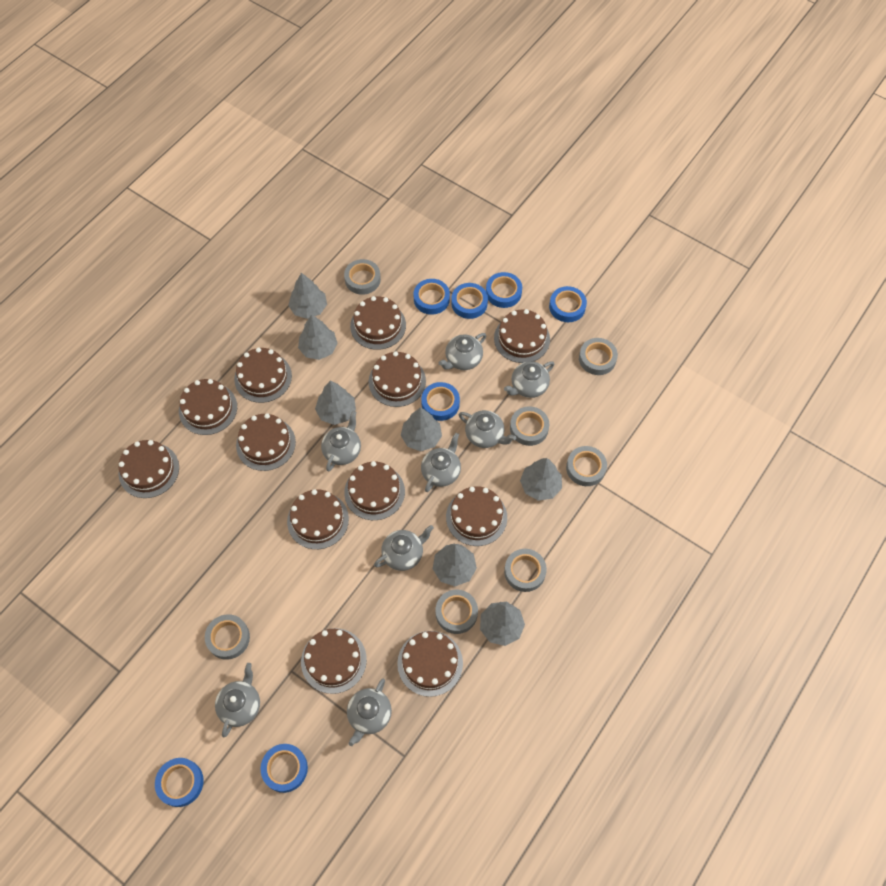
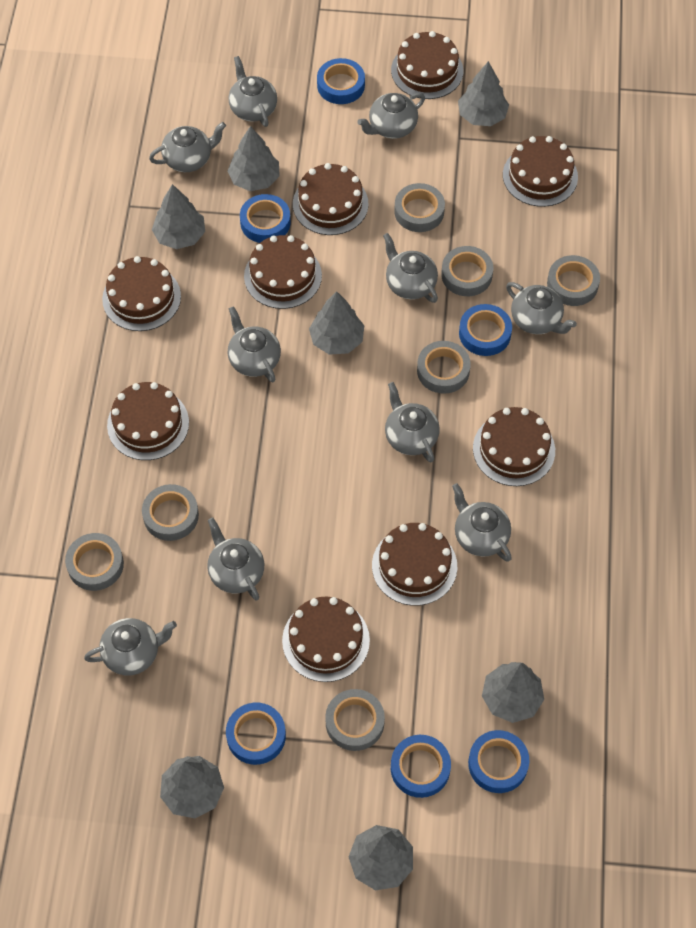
blue tape: [155,758,204,807] [261,744,308,793] [413,279,450,315] [421,382,460,421] [451,283,488,319] [486,272,522,308] [549,286,587,322] = 7 -> [226,703,286,765] [240,194,291,243] [317,58,365,104] [391,735,451,798] [459,304,512,356] [468,730,529,793] = 6
brown cake: [118,440,179,498] [179,379,237,435] [234,348,292,403] [236,413,296,471] [287,489,349,549] [301,628,367,694] [344,461,405,520] [350,296,406,350] [369,351,426,407] [397,631,463,697] [446,486,507,546] [494,309,550,363] = 12 -> [102,256,181,331] [107,382,189,460] [244,235,322,309] [282,596,370,682] [293,163,369,235] [372,523,457,606] [391,31,463,99] [473,407,555,486] [503,136,578,207] = 9
grey teapot: [215,663,260,737] [321,411,361,472] [347,679,392,746] [374,525,434,571] [421,433,461,492] [439,333,486,370] [459,410,516,448] [504,361,555,398] = 8 -> [84,618,177,675] [149,122,226,172] [207,518,264,600] [228,306,281,382] [229,56,277,127] [358,93,425,139] [383,233,438,303] [385,382,440,463] [452,483,512,562] [506,282,577,334] = 10

